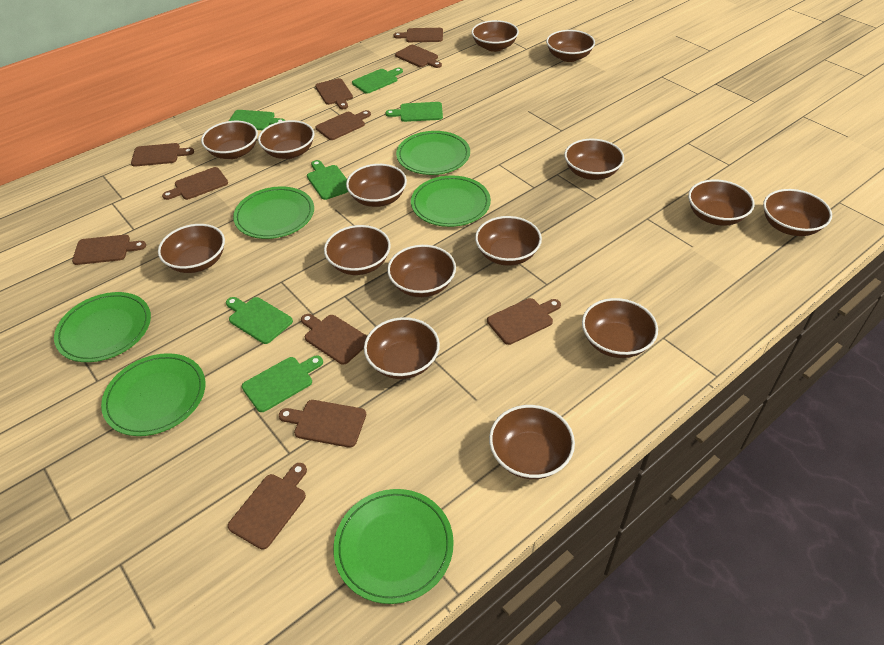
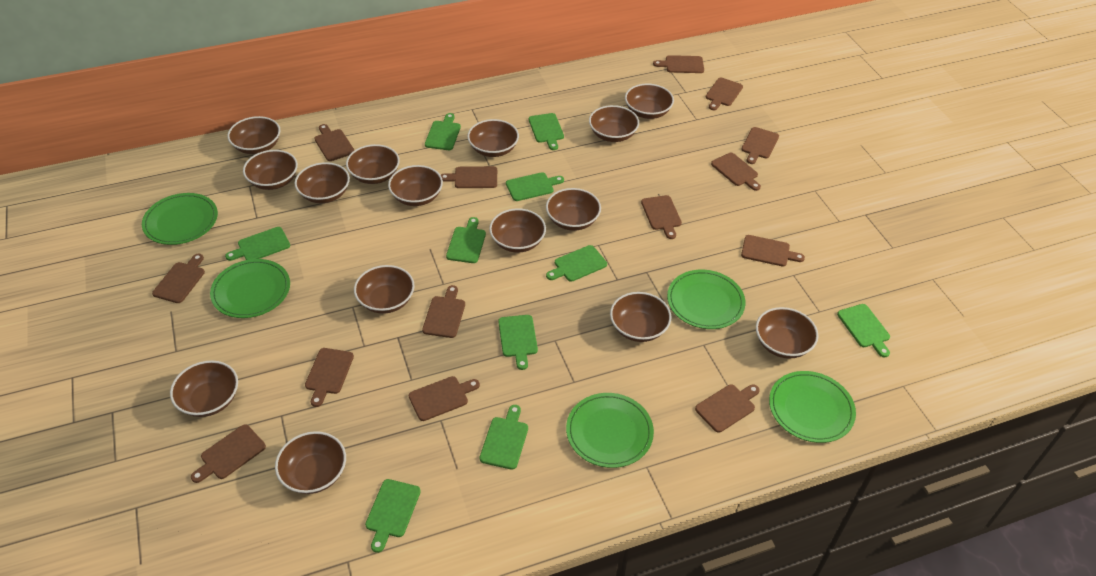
brown cutting board: [72,235,146,265] [131,143,194,167] [162,167,228,200] [228,463,307,550] [279,400,366,448] [301,314,367,365] [315,78,353,109] [316,110,371,140] [394,28,443,42] [395,45,442,68] [487,298,561,345] = 11 -> [152,254,205,303] [191,424,266,483] [305,348,354,407] [314,124,354,161] [409,376,480,421] [422,285,465,338] [441,166,497,188] [641,195,682,239] [653,55,704,73] [695,384,760,433] [706,78,743,110] [711,153,761,191] [741,127,779,164] [741,235,805,266] = 14
green cutting board: [226,297,293,344] [229,110,285,130] [242,355,323,412] [307,160,348,200] [352,68,403,94] [385,102,443,122] = 6 -> [225,227,290,261] [365,479,421,553] [425,113,461,150] [446,217,486,263] [480,405,528,470] [498,315,538,370] [506,172,564,201] [529,113,564,150] [546,245,607,282] [837,304,890,358] = 10
green plate: [54,292,151,362] [101,353,206,436] [233,187,314,239] [333,489,454,604] [396,131,470,175] [411,175,491,227] = 6 -> [142,193,218,245] [210,259,290,318] [566,393,654,468] [667,270,745,329] [769,371,856,443] = 5

